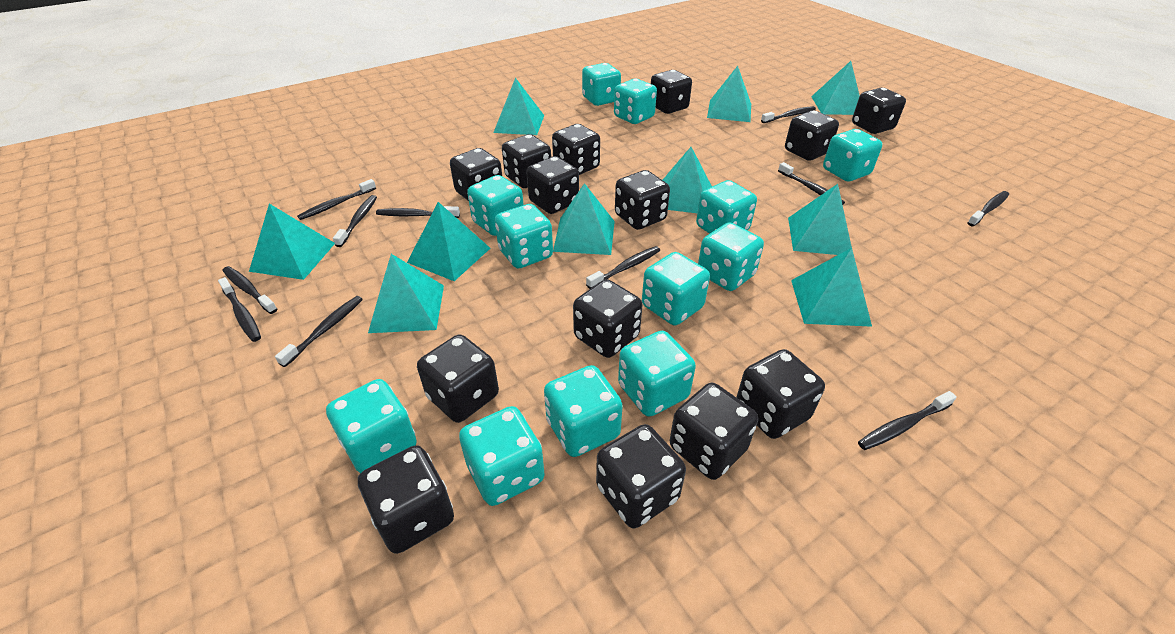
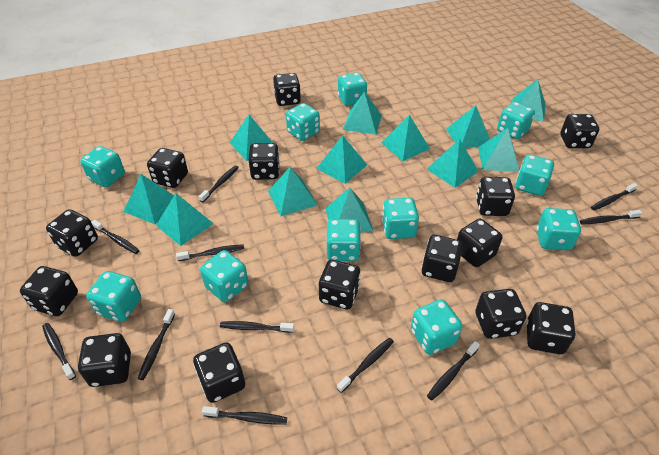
turquoise dice: [326,379,417,473] [459,406,545,506] [467,175,524,236] [495,204,553,269] [544,365,623,457] [582,63,621,106] [614,79,657,124] [618,331,696,417] [642,252,710,325] [696,180,757,234] [698,222,764,291] [823,129,882,182] = 12 -> [80,146,125,187] [86,271,141,322] [200,250,248,302] [286,103,320,141] [326,219,361,261] [338,72,367,106] [382,198,419,239] [411,299,462,355] [497,102,535,139] [515,154,554,196] [537,208,581,250] = 11
turquoise pyramid: [249,204,335,280] [368,254,444,333] [407,202,490,281] [493,78,544,135] [553,183,615,255] [663,147,712,213] [707,66,751,122] [788,184,852,255] [791,248,872,327] [811,61,860,115] = 10 -> [123,174,174,224] [156,193,214,246] [230,115,273,161] [268,167,317,216] [316,135,367,184] [325,188,373,233] [343,92,382,135] [381,115,430,161] [427,139,479,188] [446,106,490,149] [478,128,519,172] [512,79,546,122] = 12

